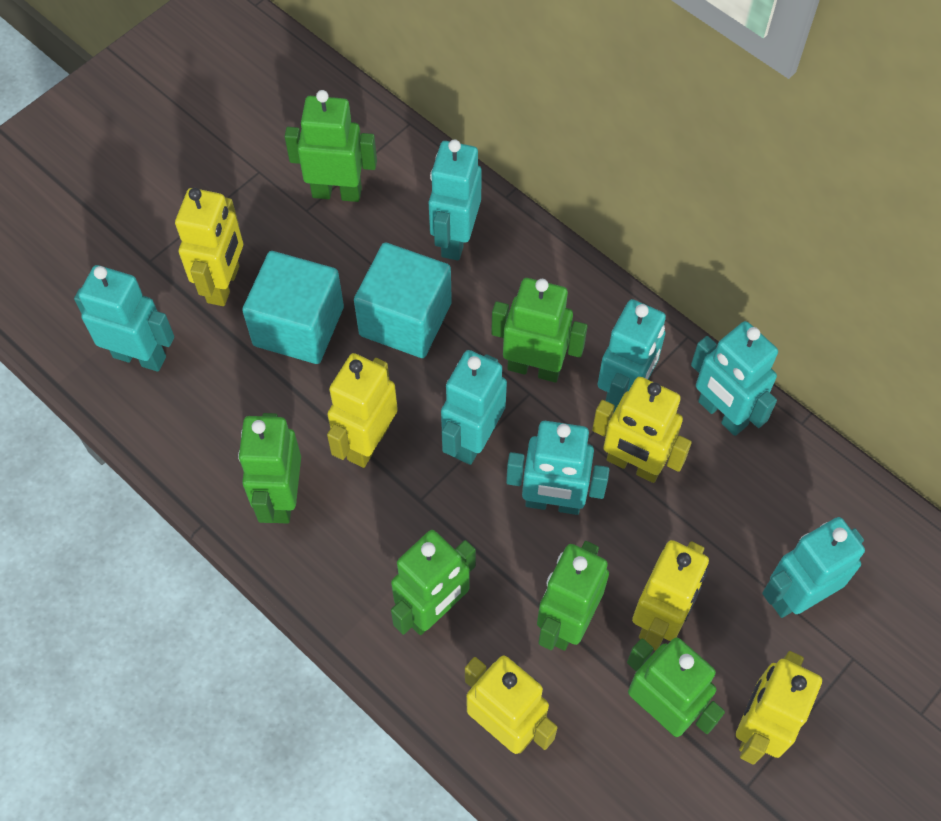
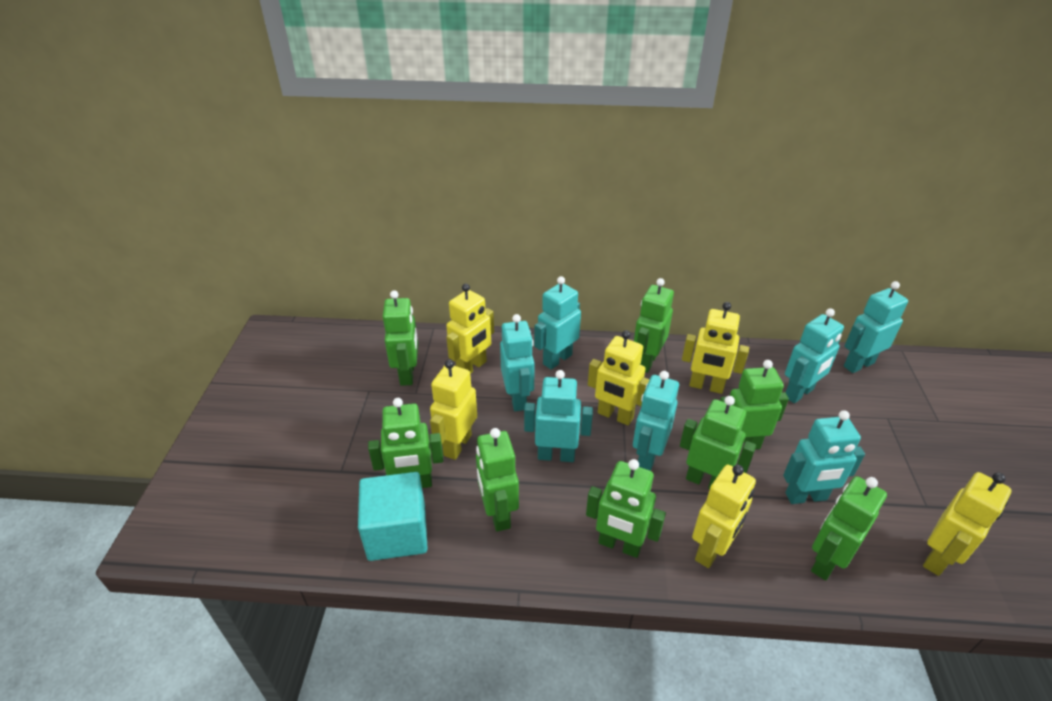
green robot: [238,413,301,524] [285,90,377,202] [391,530,476,635] [491,278,588,383] [537,541,609,651] [627,638,725,737] = 6 -> [368,398,443,488] [383,290,418,386] [476,428,519,532] [586,459,666,558] [634,278,674,373] [680,396,756,489] [720,360,789,450] [811,476,887,580] = 8
turquoise cube: [242,251,344,364] [354,243,452,358] = 2 -> [358,472,428,561] = 1

